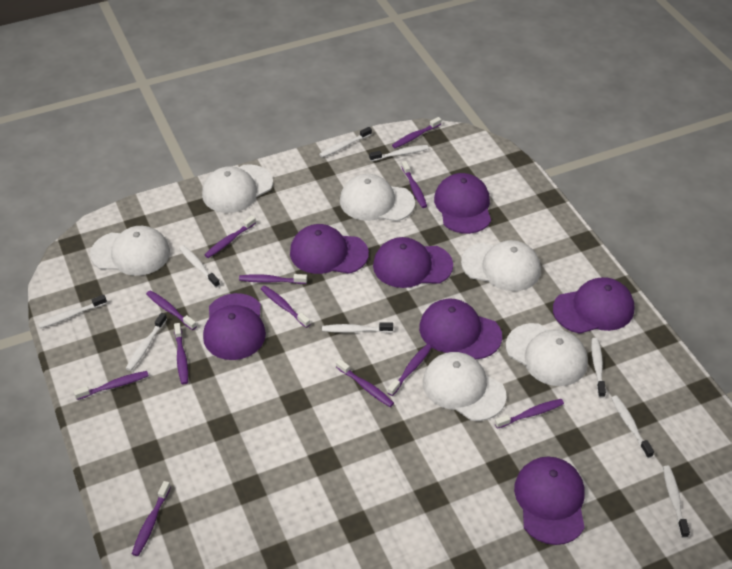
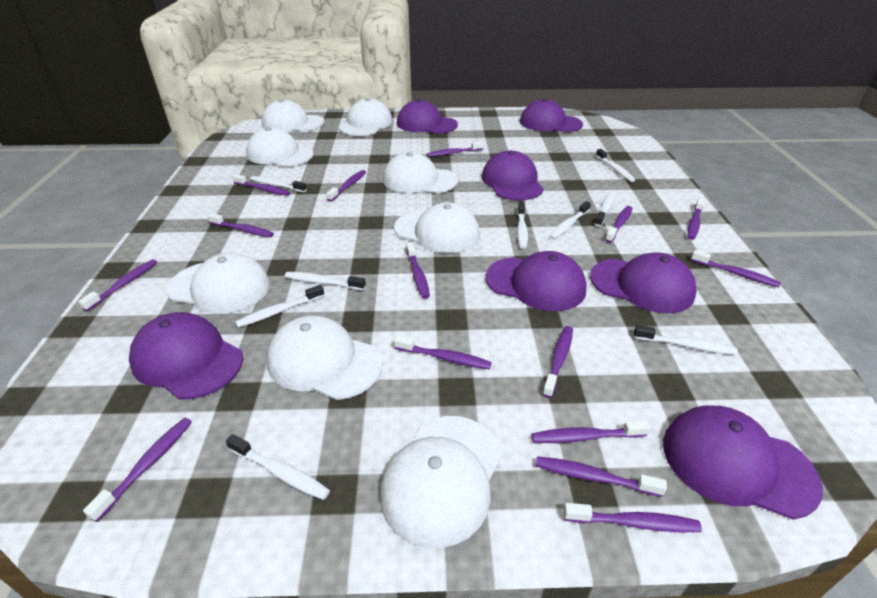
purple toothbrush: [74,371,149,400] [132,481,171,556] [146,290,197,330] [174,323,188,384] [205,216,256,258] [239,274,307,284] [261,286,310,328] [336,359,394,407] [387,344,432,396] [392,117,442,148] [402,161,427,208] [495,399,564,429] = 12 -> [78,259,157,311] [83,418,192,522] [207,213,274,237] [232,174,290,196] [326,170,366,202] [394,335,492,369] [406,242,430,299] [427,141,484,157] [531,420,650,443] [536,456,667,497] [542,326,573,398] [564,503,702,532] [605,206,632,243] [687,198,704,240] [691,250,781,288] = 15
white cap: [90,226,170,276] [202,164,273,213] [340,174,415,221] [423,352,507,421] [461,240,541,291] [506,323,588,386] = 6 -> [167,253,270,314] [246,127,314,167] [262,99,324,132] [267,315,383,400] [339,98,392,136] [379,416,502,548] [383,152,458,193] [394,202,480,253] = 8

